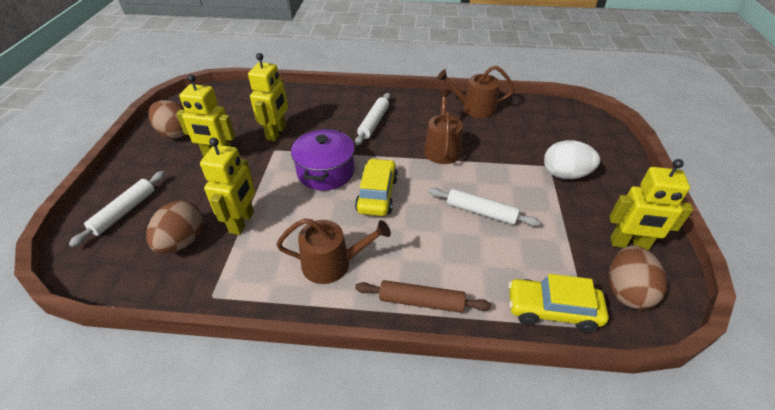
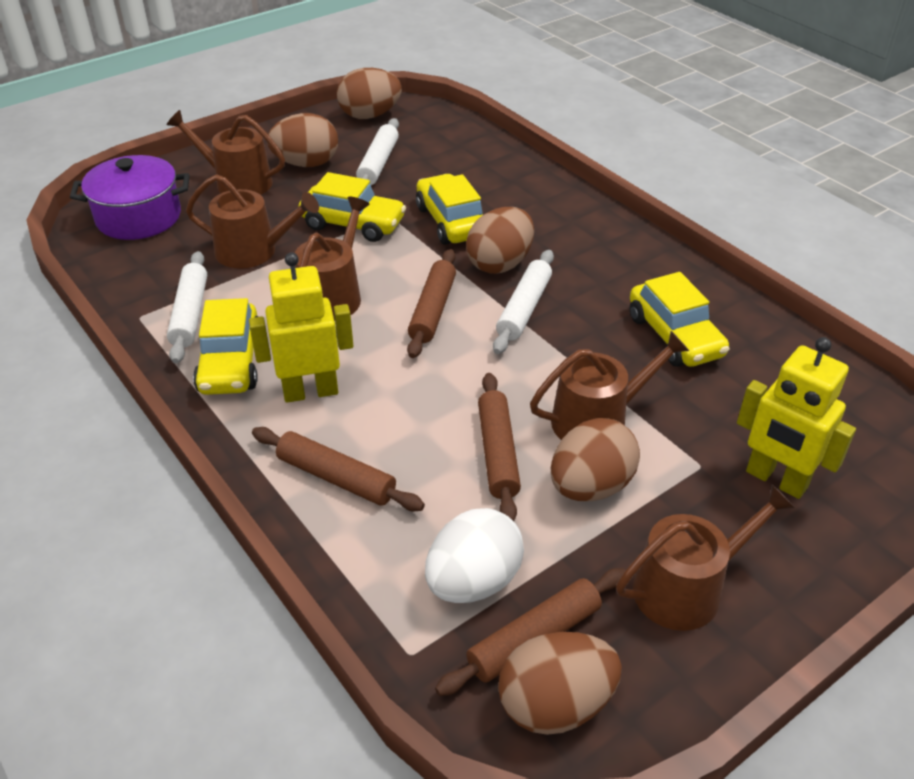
brown egg: [146,201,203,253] [148,100,185,139] [609,245,667,309] = 3 -> [267,113,338,167] [337,68,402,119] [466,207,534,274] [498,632,622,735] [551,418,640,502] = 5
brown rolling pin: [355,280,491,313] = 1 -> [252,427,425,511] [407,249,456,358] [435,568,625,696] [478,373,521,521] = 4
brown watering can: [276,218,391,284] [424,89,463,164] [437,66,515,118] = 3 -> [167,110,285,195] [186,174,319,269] [295,197,370,321] [530,331,689,440] [616,484,795,631] = 5
yellow car: [355,158,398,216] [508,274,609,333] = 2 -> [193,298,259,395] [299,172,406,242] [416,174,484,245] [630,272,730,367] = 4
yellow robot: [176,74,235,157] [200,137,255,235] [248,53,288,141] [609,159,693,250] = 4 -> [249,252,353,403] [737,337,856,499] = 2

